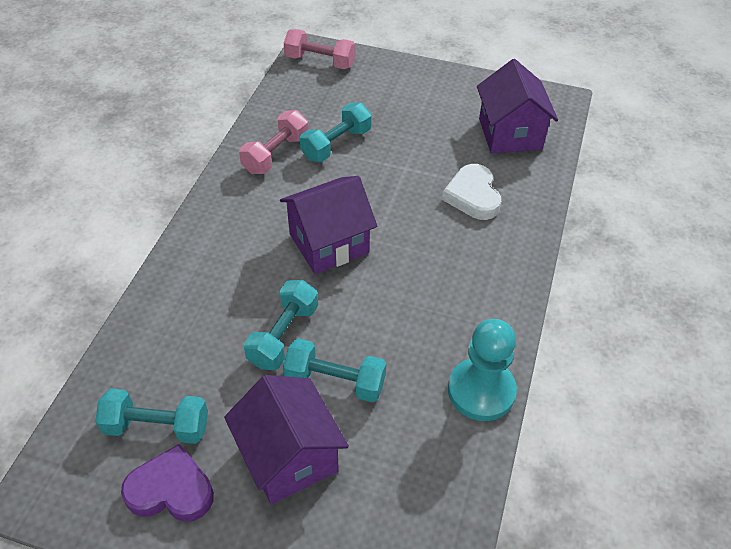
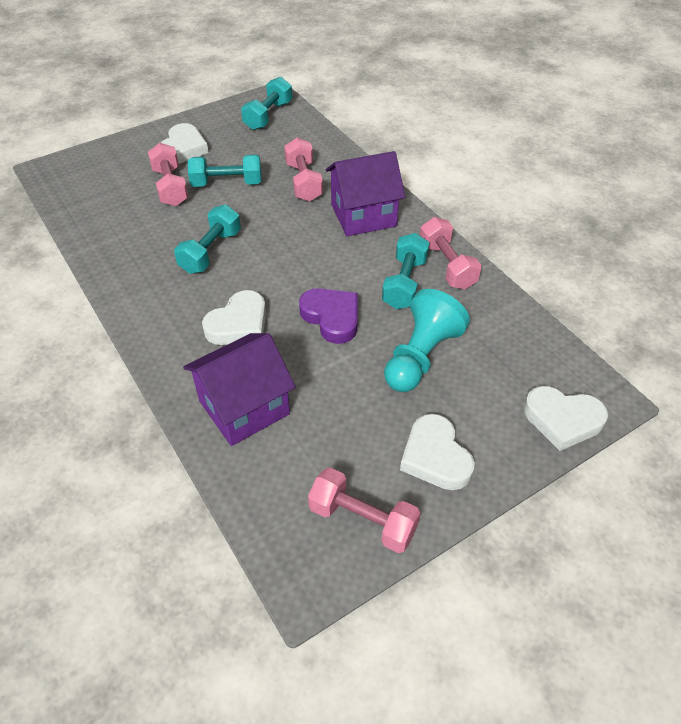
pink dumbbell: [239,110,309,174] [284,29,355,69] = 2 -> [148,143,188,206] [284,138,323,202] [308,467,420,553] [420,217,482,290] = 4
purple house: [224,375,349,505] [280,176,377,274] [477,59,558,154] = 3 -> [183,333,296,446] [326,151,405,236] = 2
white heart: [442,164,501,220] = 1 -> [161,123,209,164] [202,290,266,345] [400,414,475,490] [524,386,608,451] = 4

